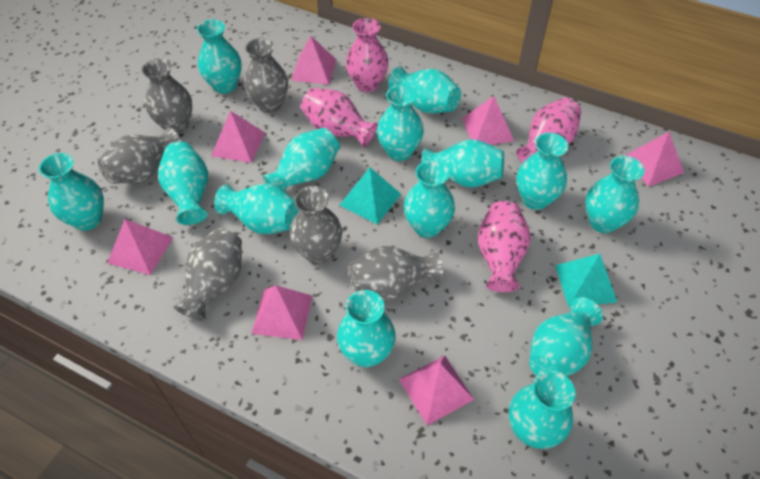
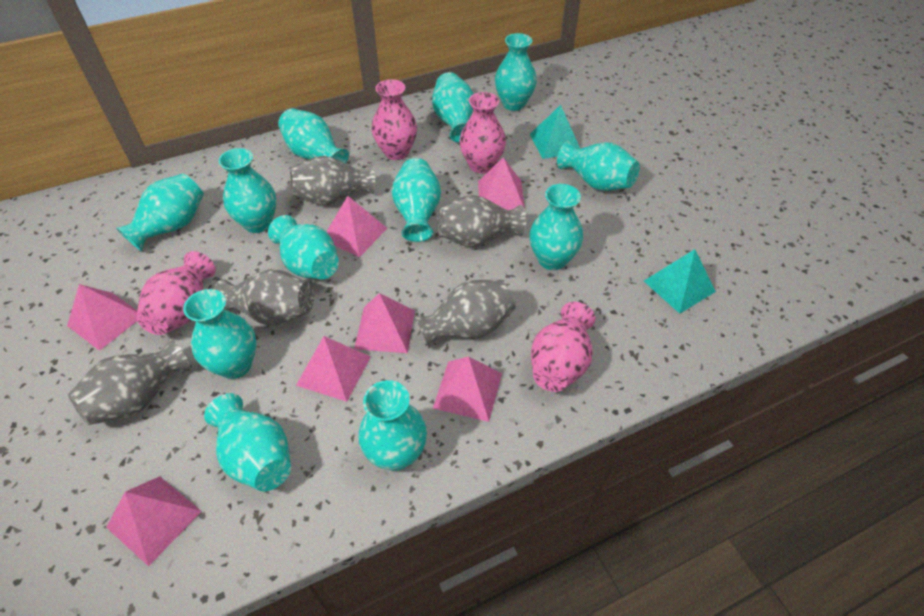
grey vase: [98,127,181,184] [141,58,192,134] [173,228,242,321] [244,38,288,113] [289,186,342,264] [349,246,443,300] = 6 -> [68,339,190,425] [214,269,314,326] [290,156,375,205] [415,280,516,348] [437,195,526,247] = 5
turquoise vase: [39,153,104,231] [158,142,208,225] [197,19,241,94] [214,184,300,234] [262,128,340,192] [337,290,396,367] [377,85,424,161] [389,66,461,114] [404,160,455,238] [421,139,504,188] [509,371,576,449] [516,133,568,210] [529,297,603,376] [585,156,645,233] = 14 -> [116,174,204,251] [183,289,257,379] [204,393,291,491] [218,148,276,233] [268,215,339,279] [278,108,349,164] [358,380,427,471] [392,158,441,242] [432,72,474,142] [495,33,537,111] [529,184,583,270] [557,141,640,191] = 12

